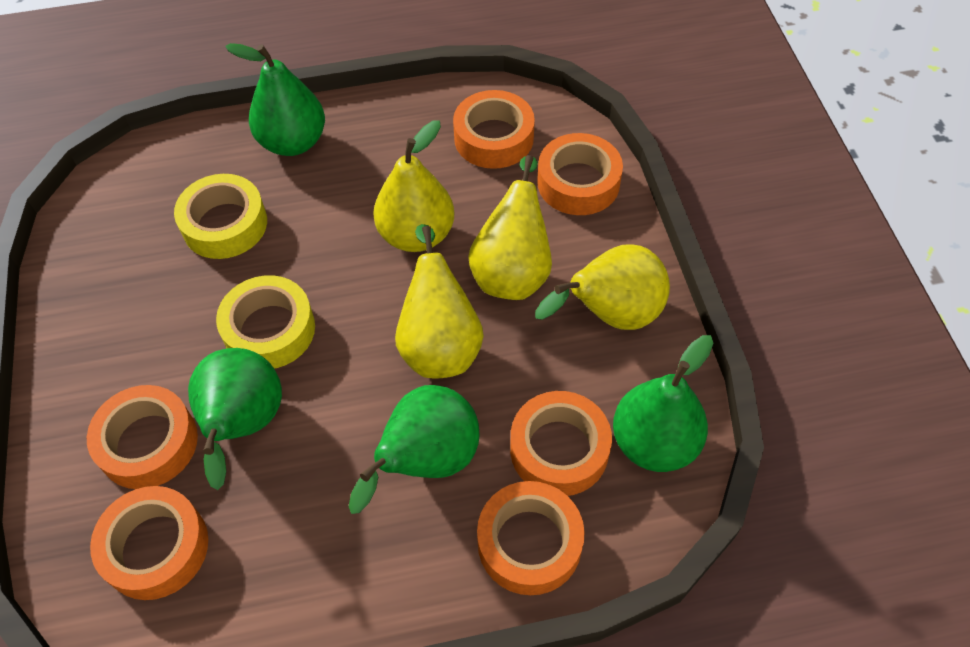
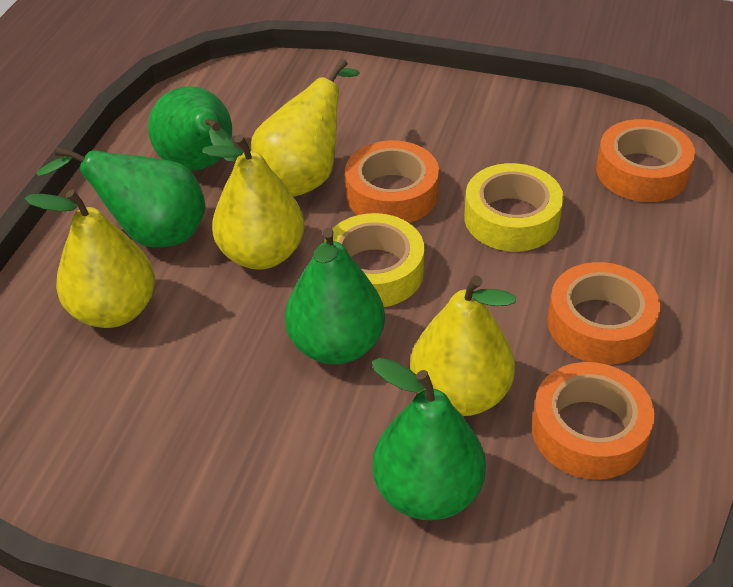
orange tape: [87,385,198,489] [90,486,208,600] [453,90,535,169] [477,481,585,595] [510,391,612,496] [537,133,623,215] = 6 -> [345,140,439,223] [532,362,655,479] [547,262,660,364] [596,119,695,202] = 4

